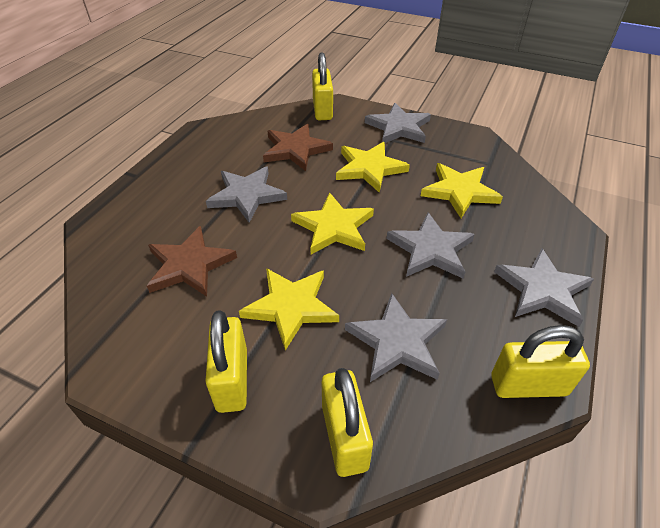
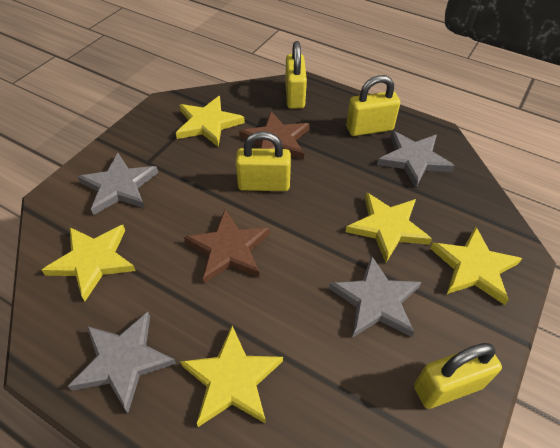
grey star: [206,166,287,223] [345,293,447,382] [365,103,431,143] [387,212,475,279] [494,248,594,327] = 5 -> [68,312,176,413] [78,153,158,215] [329,255,421,338] [377,131,455,188] = 4
yellow star: [239,268,339,351] [291,193,374,254] [336,142,410,193] [421,163,503,218] = 4 -> [42,225,136,301] [176,96,245,147] [180,326,283,427] [346,192,432,262] [430,227,522,305] = 5

